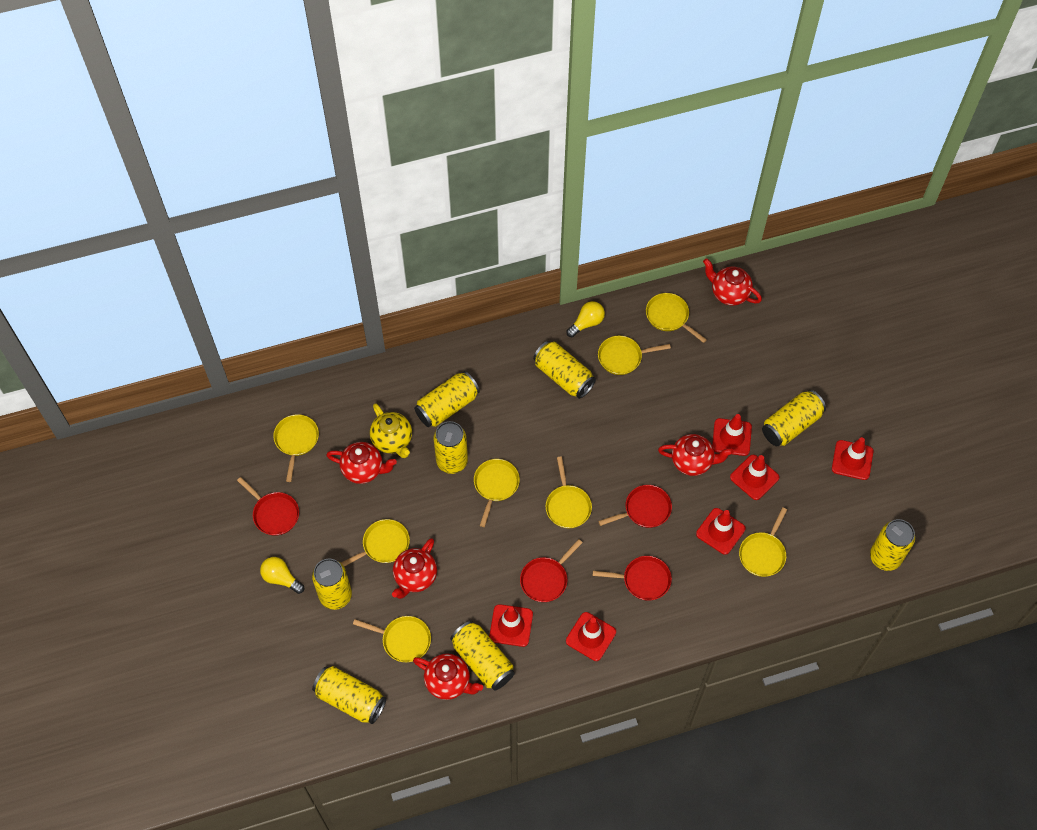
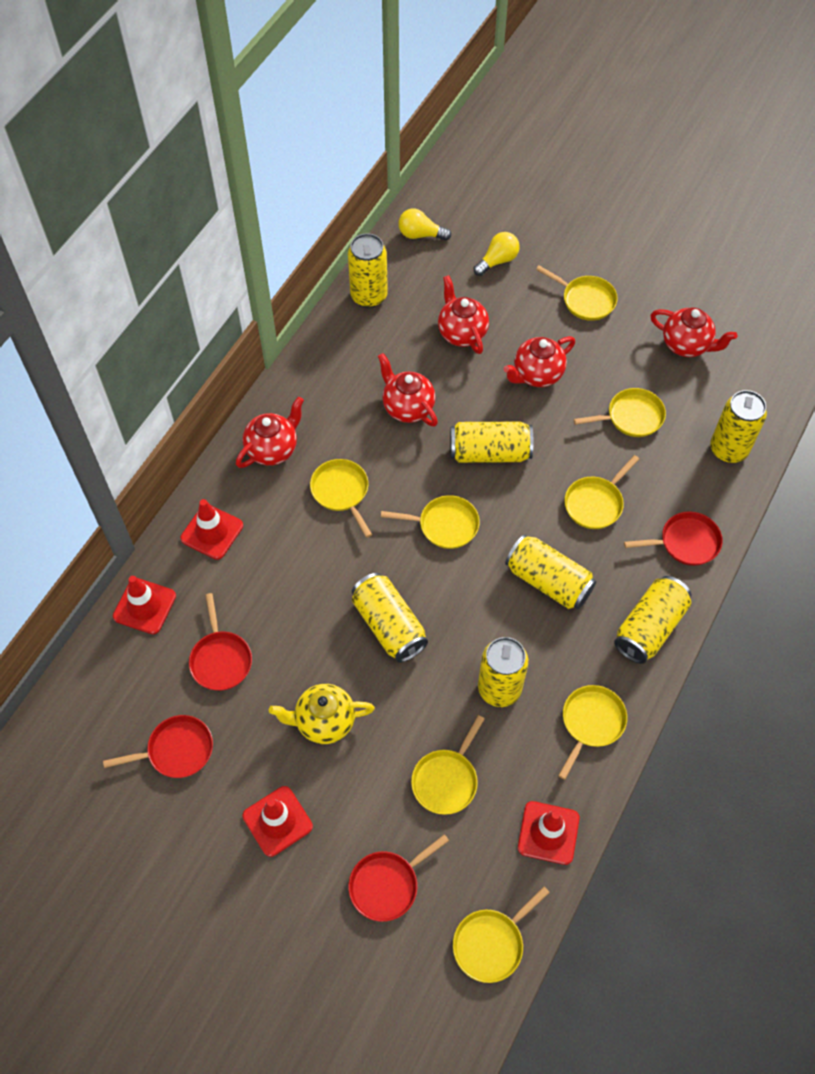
red traffic cone: [489,604,533,647] [566,612,616,661] [696,508,746,555] [712,414,752,456] [730,455,779,500] [832,437,874,480] = 6 -> [113,576,176,634] [180,499,243,560] [243,786,313,857] [518,801,579,865] = 4
yellow can: [312,559,352,610] [312,666,386,724] [414,371,480,427] [434,421,468,474] [450,621,515,691] [533,341,596,399] [762,390,826,446] [870,519,915,571] = 8 -> [348,233,388,308] [352,573,428,663] [450,421,533,463] [478,637,528,707] [505,534,596,609] [614,576,691,664] [710,390,767,463] = 7

